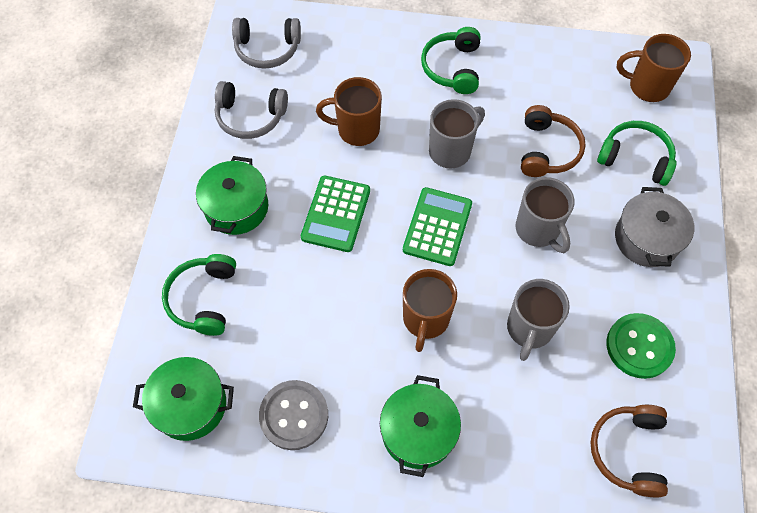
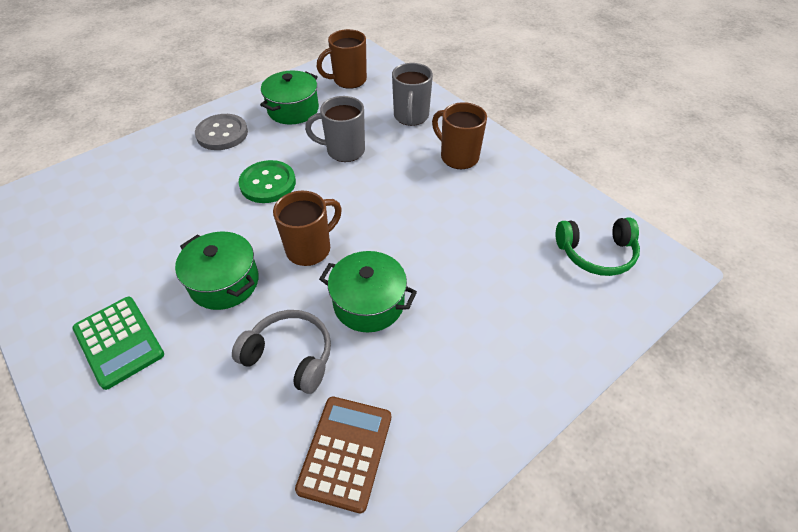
brown calculator: none = 0 -> [295,397,391,513] = 1
brown headphones: [521,105,586,177] [590,405,668,497] = 2 -> none = 0
green calculator: [301,175,370,252] [403,187,472,266] = 2 -> [72,297,164,390] = 1
green headphones: [162,254,236,336] [421,27,480,94] [597,121,677,186] = 3 -> [556,217,640,276] = 1
grey headphones: [215,81,288,139] [232,18,301,69] = 2 -> [232,310,331,394] = 1
grey mug: [429,99,485,168] [507,279,570,361] [516,177,575,253] = 3 -> [305,96,365,162] [392,63,433,126] = 2
grey pot: [615,187,695,267] = 1 -> none = 0

